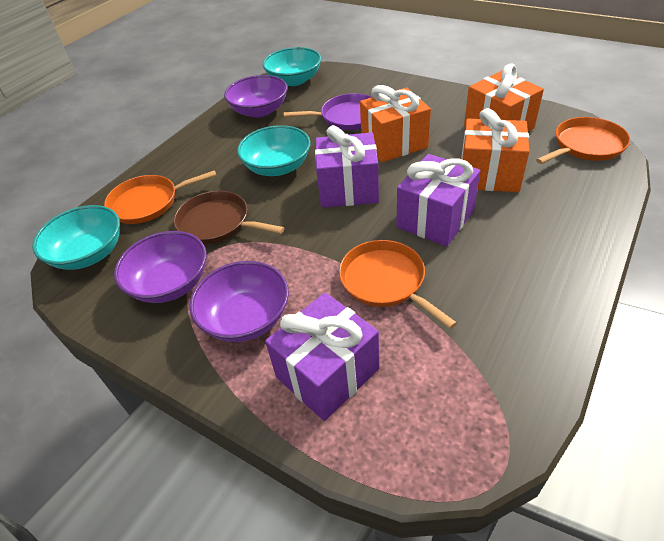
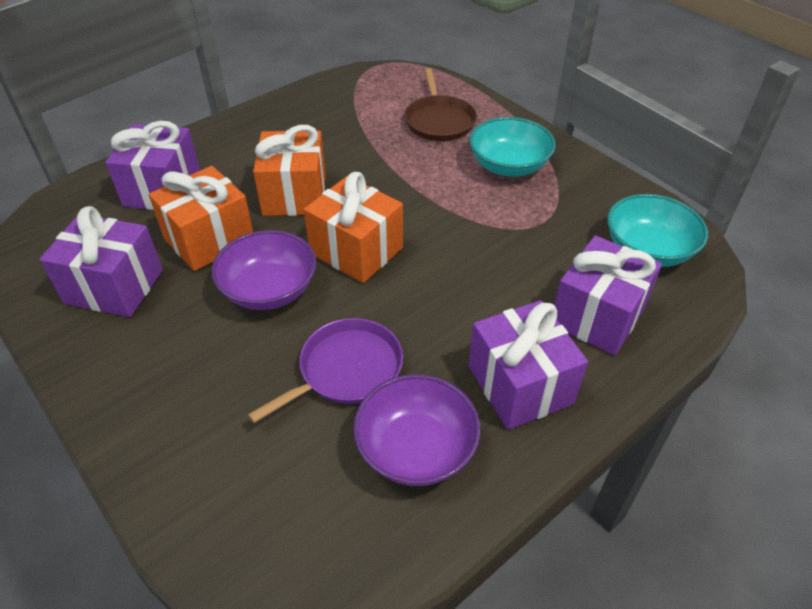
orange pan: [104,170,217,224] [339,240,457,329] [536,117,630,164] = 3 -> none = 0
purple bowl: [114,231,207,303] [189,261,289,342] [224,75,288,118] = 3 -> [211,230,316,310] [353,374,480,486] = 2
purple gift: [265,293,379,421] [315,125,379,208] [396,154,480,247] = 3 -> [39,206,163,317] [105,121,200,210] [469,300,588,430] [554,235,662,355] = 4
turquoise bowl: [32,205,120,270] [237,125,310,176] [262,47,321,86] = 3 -> [469,117,556,177] [607,194,708,267] = 2

